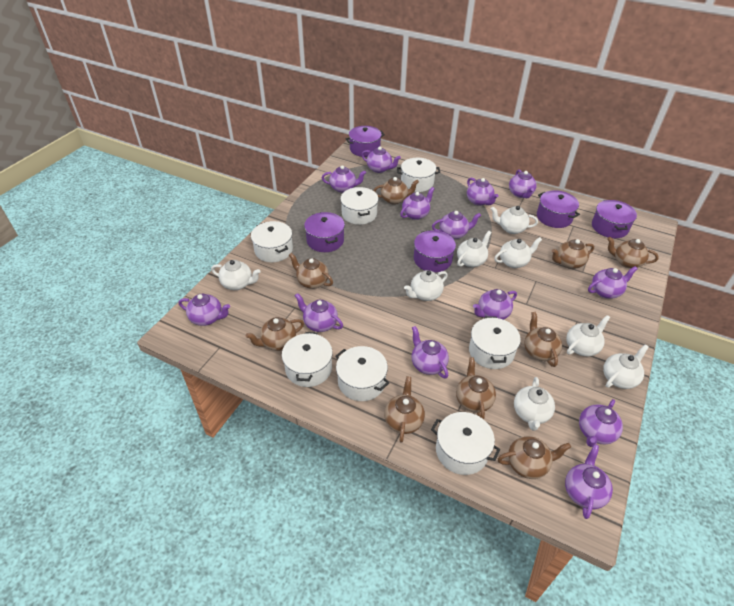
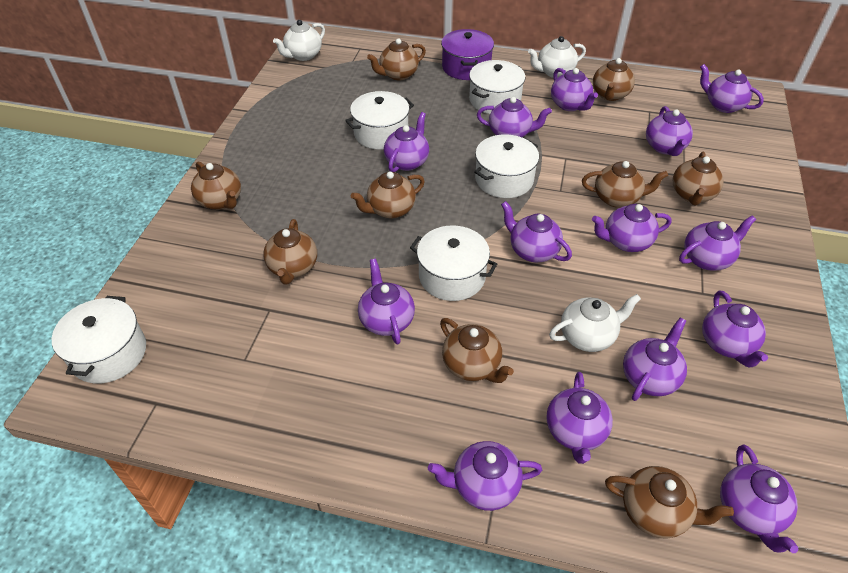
purple pot: [304,212,345,252] [345,126,385,157] [414,230,456,272] [537,190,580,228] [592,200,637,238] = 5 -> [441,29,494,80] = 1
purple teapot: [179,294,230,326] [295,293,343,332] [322,165,366,193] [361,146,401,173] [400,187,435,220] [412,326,449,379] [432,211,481,239] [467,178,498,206] [473,289,517,320] [509,169,537,198] [565,444,613,519] [579,399,623,447] [588,266,638,299] = 13 -> [358,259,415,345] [384,112,429,172] [428,441,542,511] [477,97,552,137] [501,201,572,262] [546,372,613,464] [551,68,598,111] [592,204,672,252] [623,317,687,401] [646,106,693,156] [679,215,756,271] [700,64,764,113] [702,291,768,367] [720,444,799,553] = 14
white pot: [251,221,293,262] [282,332,333,387] [335,346,389,401] [340,187,379,225] [397,158,440,192] [431,412,500,475] [469,317,521,369] = 7 -> [51,296,146,384] [345,91,414,150] [410,225,497,301] [469,60,525,114] [474,134,539,198] = 5
white teapot: [211,260,261,290] [404,270,448,301] [457,231,492,267] [491,206,538,234] [494,237,542,268] [514,377,555,431] [566,315,610,356] [603,344,649,389] = 8 -> [273,20,325,61] [528,36,586,78] [549,294,641,352] = 3

